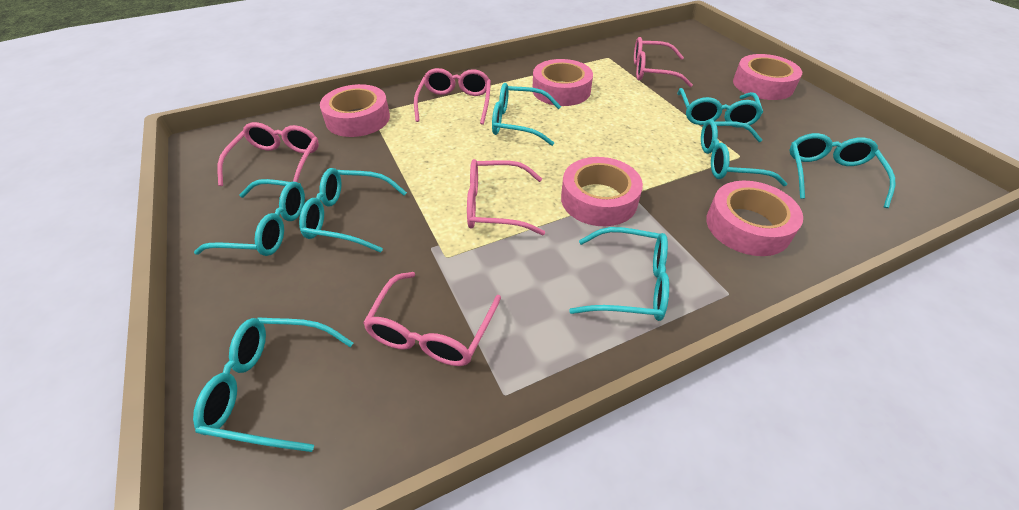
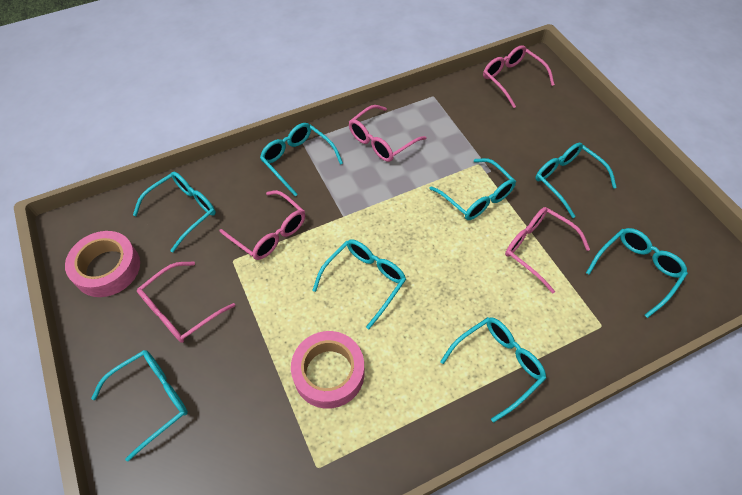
pink tape: [320,84,390,137] [532,59,593,106] [561,157,643,226] [706,181,803,256] [733,54,802,100] = 5 -> [65,231,140,297] [291,331,365,409] = 2

